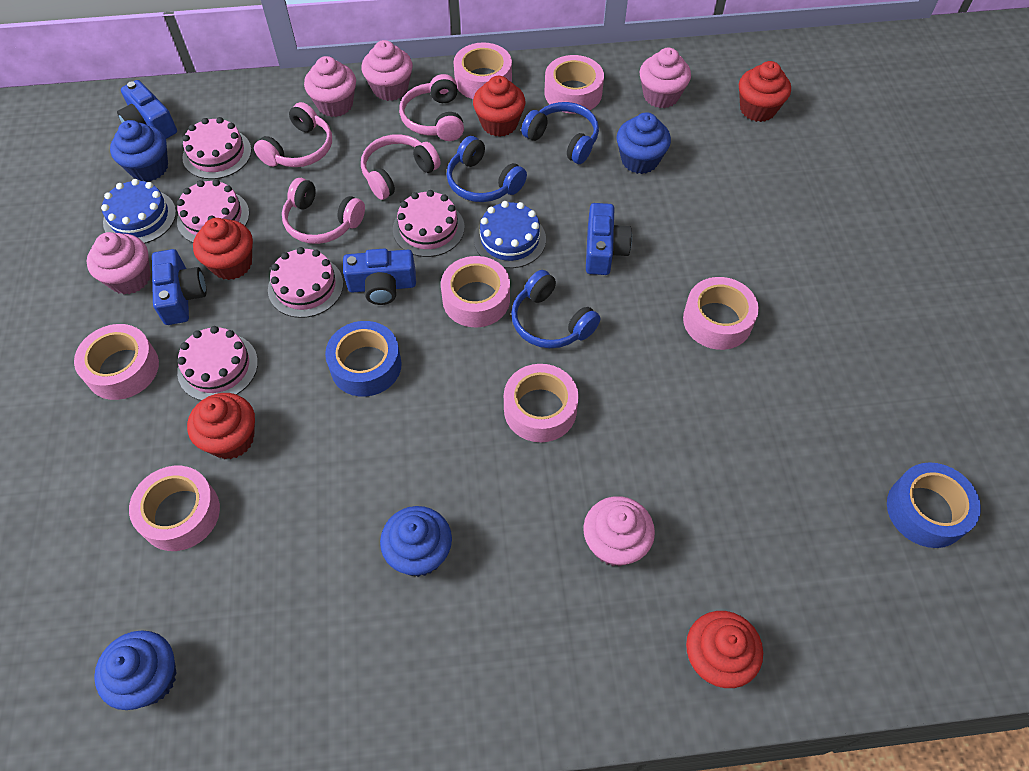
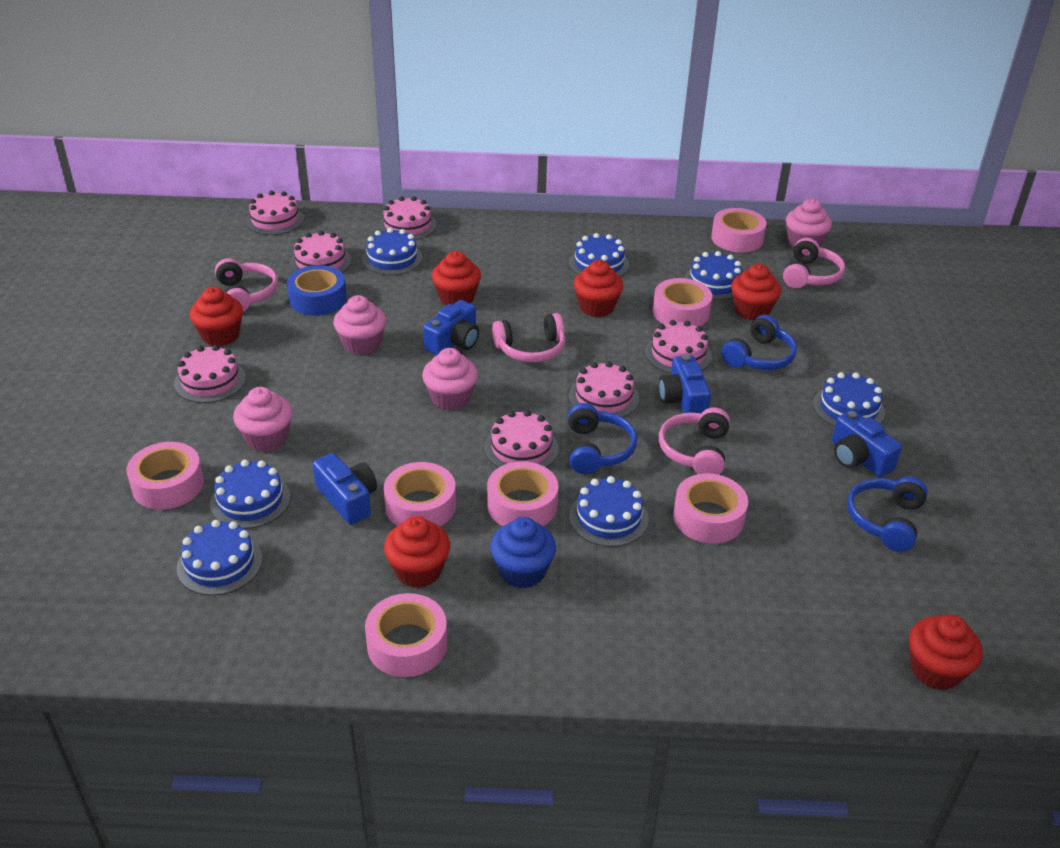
blue cake: [101,179,176,244] [474,201,546,268] = 2 -> [177,520,262,596] [210,460,290,529] [362,228,422,275] [569,233,629,277] [569,476,649,547] [684,251,742,300] [813,372,885,427] = 7
blue cupcake: [94,631,177,710] [110,120,168,182] [380,506,452,577] [617,112,671,174] = 4 -> [490,517,556,588] = 1
blue tape: [325,321,402,397] [887,462,981,548] = 2 -> [287,265,347,316] = 1
pink cake: [177,179,249,243] [177,326,258,401] [182,117,252,179] [268,247,343,318] [393,190,465,257] = 5 -> [174,345,246,403] [246,191,304,235] [290,231,351,272] [379,196,437,240] [485,410,559,468] [569,361,639,417] [645,320,712,373] = 7
pink cupcake: [86,232,151,294] [304,56,356,117] [361,40,413,101] [583,496,655,567] [639,48,691,108] = 5 -> [233,387,293,452] [333,295,386,355] [422,348,478,410] [786,199,832,248] = 4
red cupcake: [187,393,255,459] [193,218,253,280] [473,76,525,137] [686,611,763,688] [739,61,791,122] = 5 -> [190,287,243,346] [384,516,450,588] [432,251,481,306] [573,260,623,317] [731,264,781,321] [909,614,983,690] = 6

